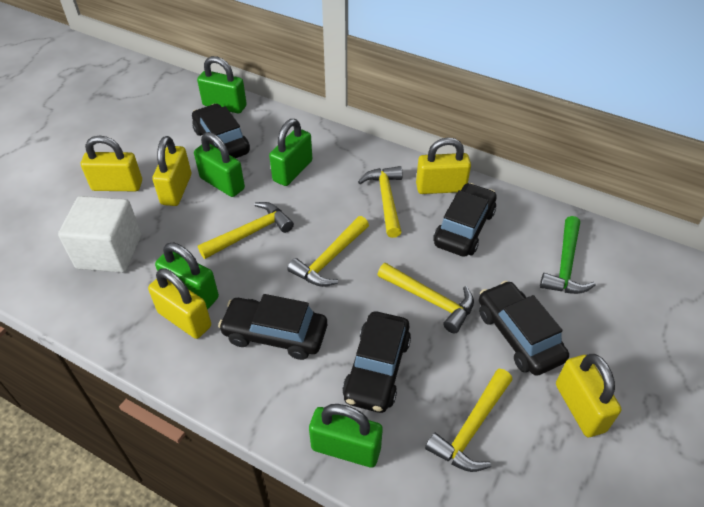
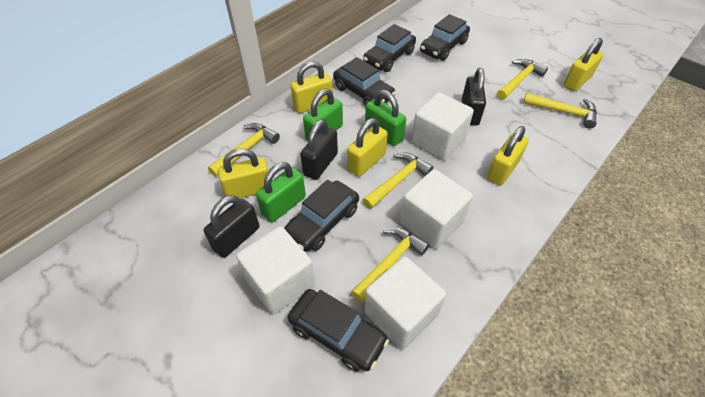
black padlock: none = 0 -> [203,195,259,258] [300,119,338,180] [462,68,486,126] = 3
green hammer: [540,216,596,294] = 1 -> none = 0
green padlock: [155,242,219,309] [194,132,245,197] [197,56,247,114] [269,119,312,186] [309,404,383,468] = 5 -> [256,162,306,222] [303,89,343,141] [365,90,406,146] = 3
white cube: [58,196,141,273] = 1 -> [236,226,315,315] [365,256,446,350] [400,169,473,249] [411,92,474,161] = 4

